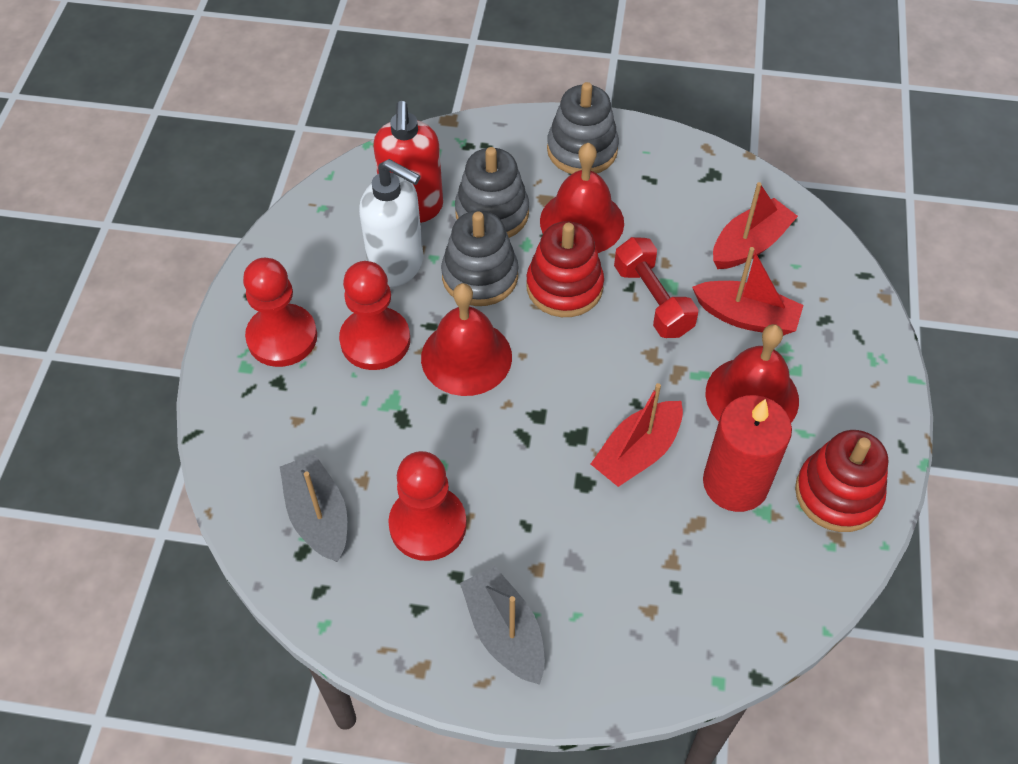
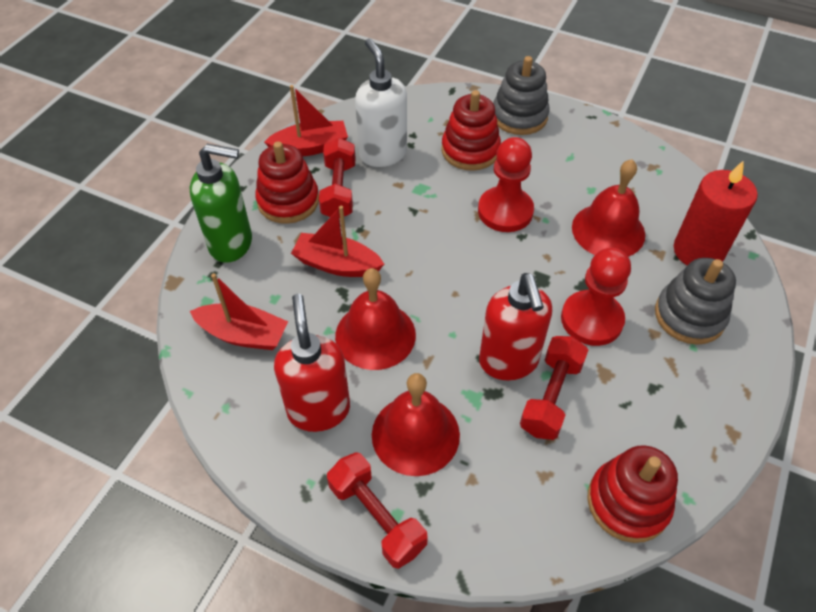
green soap dispenser: none = 0 -> [190,144,252,263] = 1
grey boat: [280,454,347,562] [460,566,545,685] = 2 -> none = 0
grey stacking toy: [441,210,519,306] [455,147,529,238] [547,82,619,174] = 3 -> [493,56,549,135] [655,258,736,345] = 2
red dumbbell: [614,237,698,338] = 1 -> [319,138,355,218] [327,452,428,569] [520,336,588,440] = 3
red pawn: [243,258,317,367] [339,261,410,370] [388,451,467,561] = 3 -> [478,137,534,232] [561,248,631,346] = 2
red soap dispenser: [373,101,443,223] = 1 -> [274,294,350,432] [479,273,552,381] = 2
red stacking toy: [526,221,604,317] [795,430,888,532] = 2 -> [255,141,319,224] [441,90,501,171] [587,445,678,543] = 3

